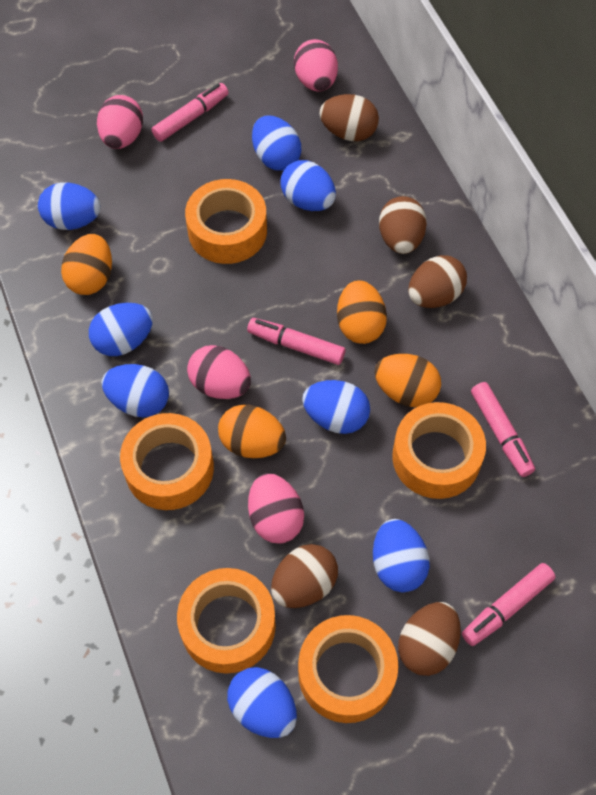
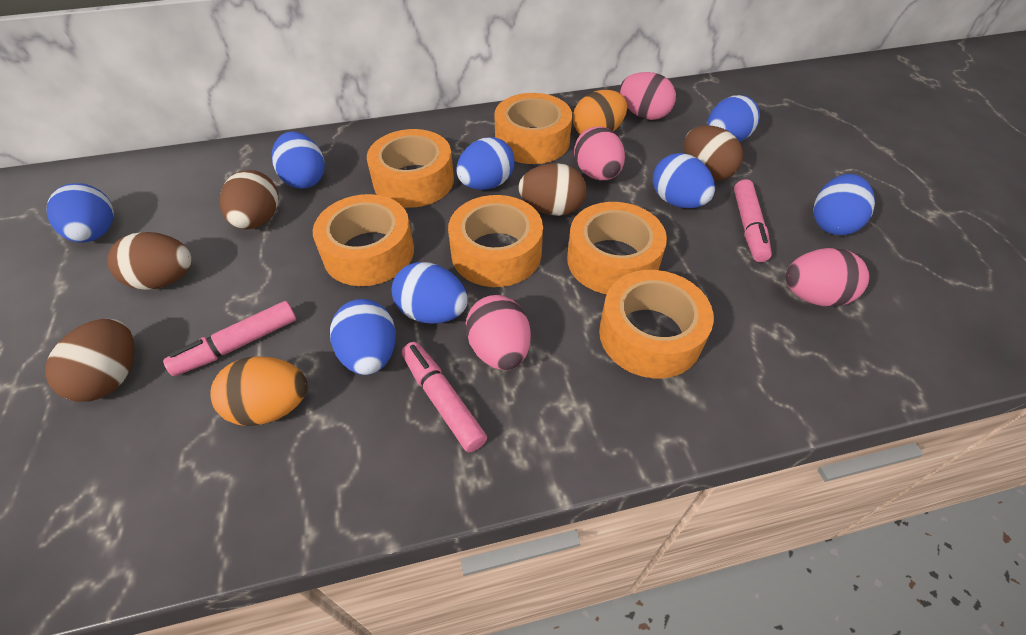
orange egg: [61,234,112,295] [218,405,286,458] [337,280,387,344] [375,354,441,407] = 4 -> [210,357,307,426] [573,90,627,134] = 2
orange tape: [120,413,214,510] [177,568,276,673] [185,179,267,264] [298,615,398,723] [392,402,486,499] = 5 -> [313,194,414,286] [367,129,454,208] [448,195,543,287] [494,93,572,164] [567,202,667,294] [599,270,714,378] = 6
pink marker: [152,83,229,142] [247,318,345,365] [462,563,556,646] [471,382,535,477] = 4 -> [163,301,296,376] [402,342,487,453] [734,179,772,262] = 3

